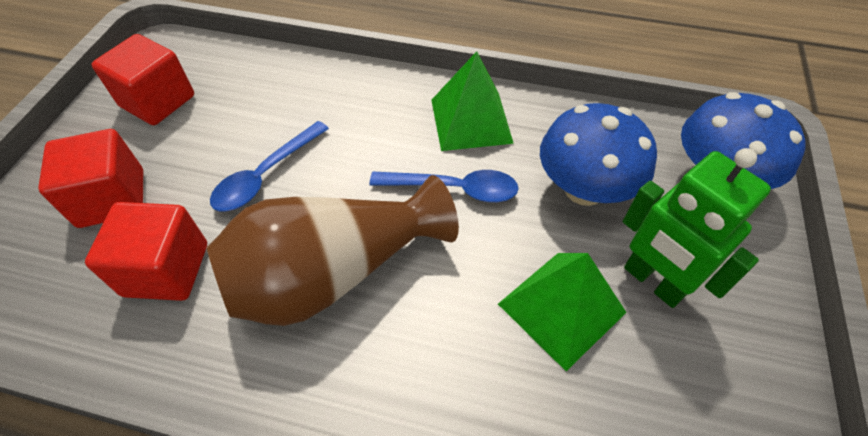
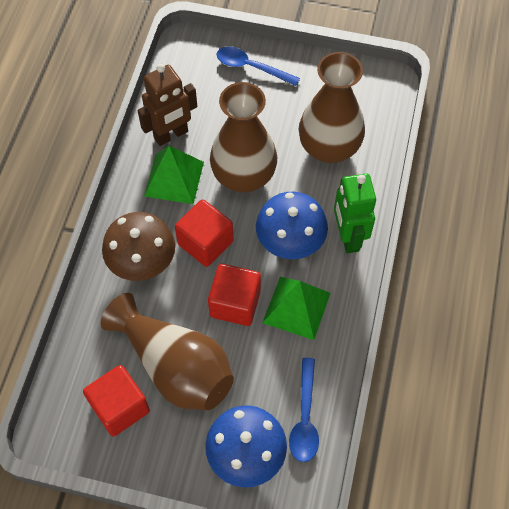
brown mushroom: none = 0 -> [102,212,175,281] = 1
brown robot: none = 0 -> [138,64,197,146] = 1
brown vase: [207,175,459,326] = 1 -> [101,293,234,410] [210,82,277,192] [299,52,365,163] = 3

